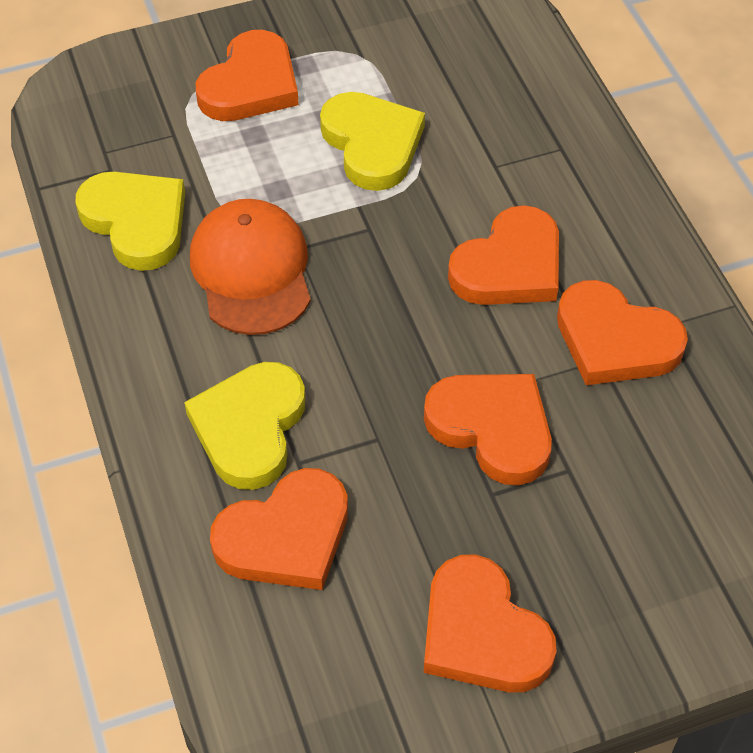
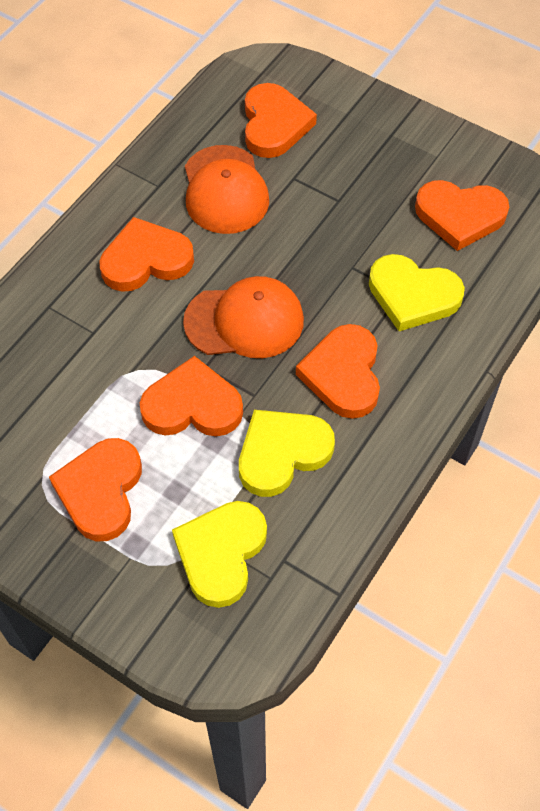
orange cap: [190,199,311,335] = 1 -> [183,276,304,358] [185,145,269,234] = 2

